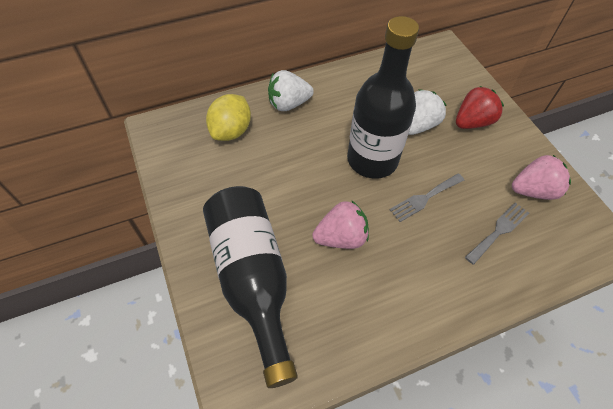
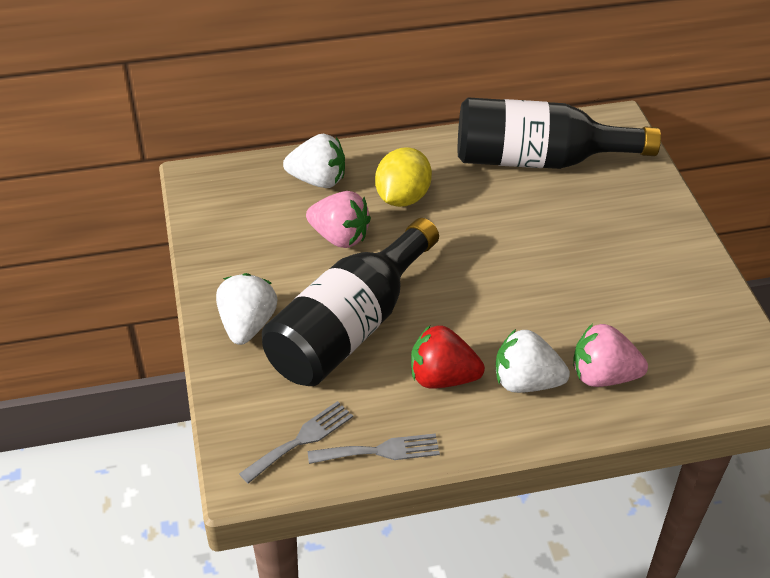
white strawberry: [268,70,314,111] [408,89,446,135] = 2 -> [216,273,278,345] [283,134,345,188] [496,329,570,393] = 3

